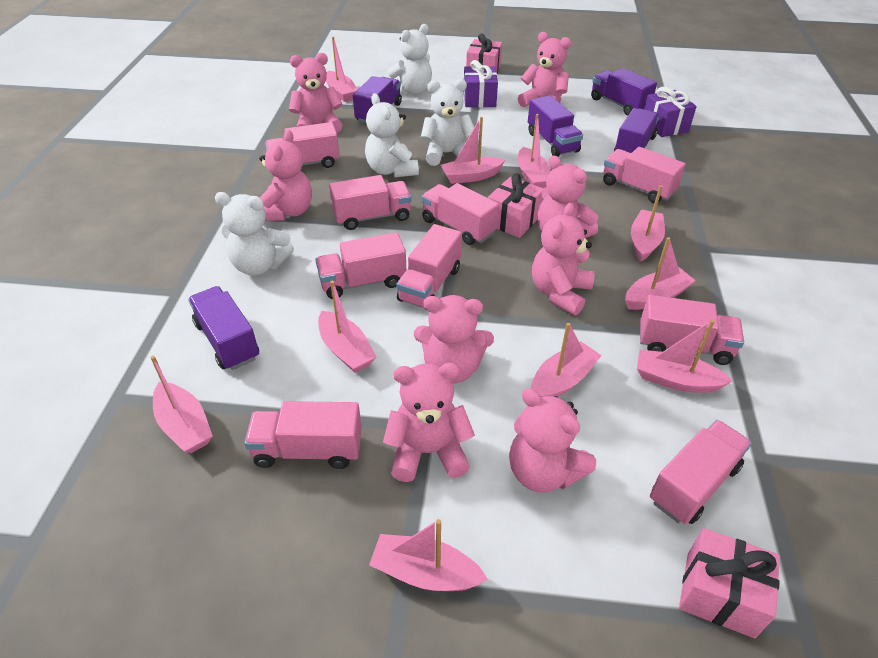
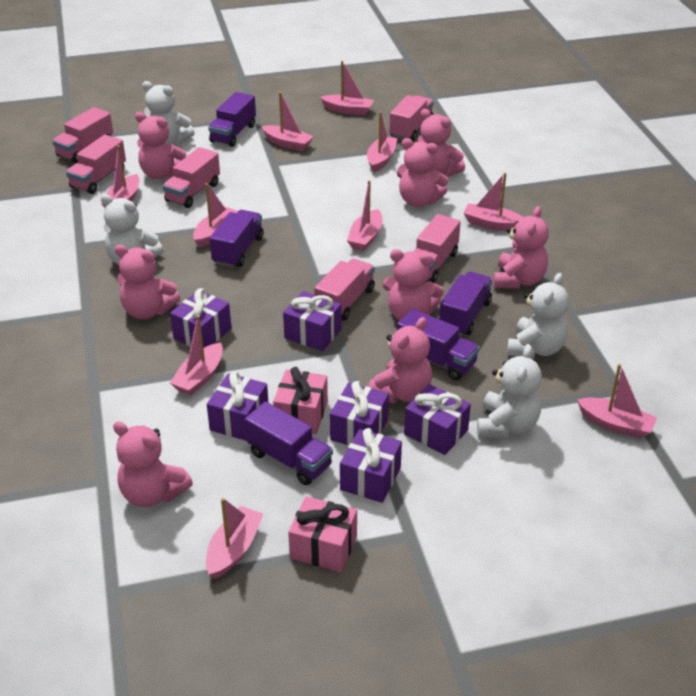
pink gift: [466,33,502,73] [488,173,544,238] [679,528,780,638] = 3 -> [273,367,328,434] [288,496,357,572] = 2
pink truck: [244,401,362,469] [265,122,340,168] [315,232,406,299] [329,175,412,230] [397,224,462,308] [421,183,499,245] [603,147,686,203] [640,295,744,365] [650,420,752,524] = 9 -> [52,107,113,163] [66,135,126,194] [163,147,220,208] [314,258,375,320] [389,95,434,141] [414,214,461,283] = 6
purple gift: [463,60,498,107] [644,87,697,137] = 2 -> [170,288,231,348] [207,371,268,441] [283,291,342,351] [330,381,389,446] [340,428,402,503] [404,384,471,455] = 6

